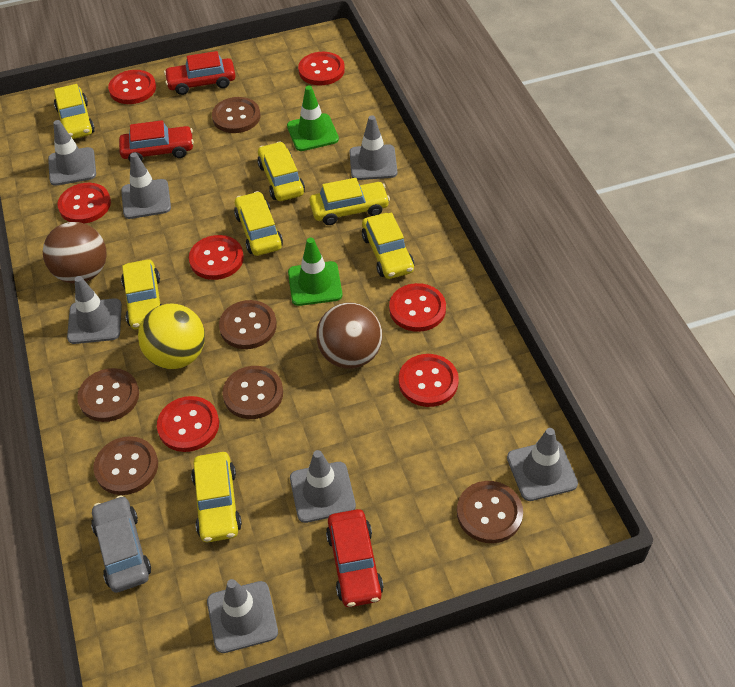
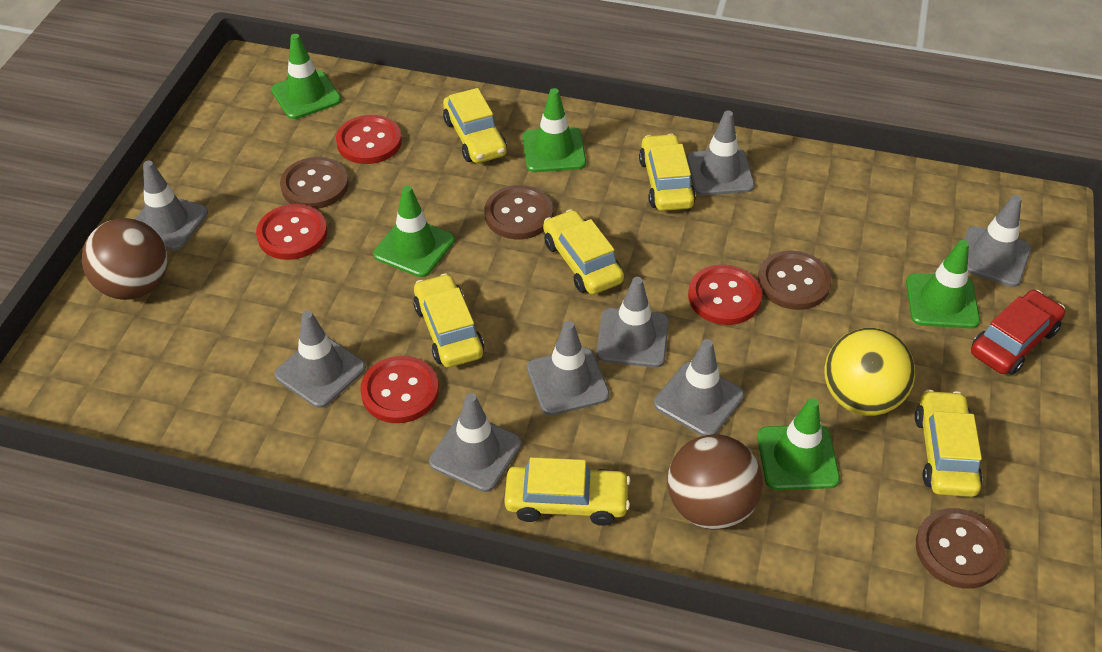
brown button: [77,368,139,422] [93,436,158,495] [212,97,260,133] [219,300,277,349] [222,366,283,419] [457,481,523,543] = 6 -> [280,157,349,209] [484,185,553,240] [758,250,832,310] [916,508,1005,589] = 4
green traffic cone: [287,85,339,151] [288,238,342,306] = 2 -> [271,34,341,119] [373,185,455,277] [523,88,586,172] [757,398,840,490] [906,240,980,329] = 5
grey car: [91,495,151,593] = 1 -> none = 0
grey traffic cone: [48,120,96,186] [67,276,122,344] [121,153,171,219] [207,579,278,653] [290,450,356,523] [349,115,397,180] [507,428,578,501] = 7 -> [135,161,208,250] [275,310,366,408] [429,393,522,492] [527,321,610,415] [596,277,669,368] [654,339,744,436] [687,111,755,195] [964,195,1031,287] = 8
red button: [57,183,111,224] [108,70,156,104] [157,396,219,452] [189,235,244,280] [298,52,345,85] [389,283,446,332] [399,354,459,407] = 7 -> [256,204,327,260] [336,115,402,164] [360,356,439,423] [688,265,762,325] = 4
red car: [119,120,194,161] [164,51,236,95] [326,509,384,607] = 3 -> [971,290,1065,375] = 1
yellow car: [54,84,95,139] [121,259,162,329] [191,452,242,542] [234,191,283,256] [257,142,305,201] [309,178,390,225] [362,213,414,279] = 7 -> [413,273,484,368] [443,88,507,163] [504,457,630,526] [543,209,624,295] [639,134,696,211] [915,390,982,497] = 6

